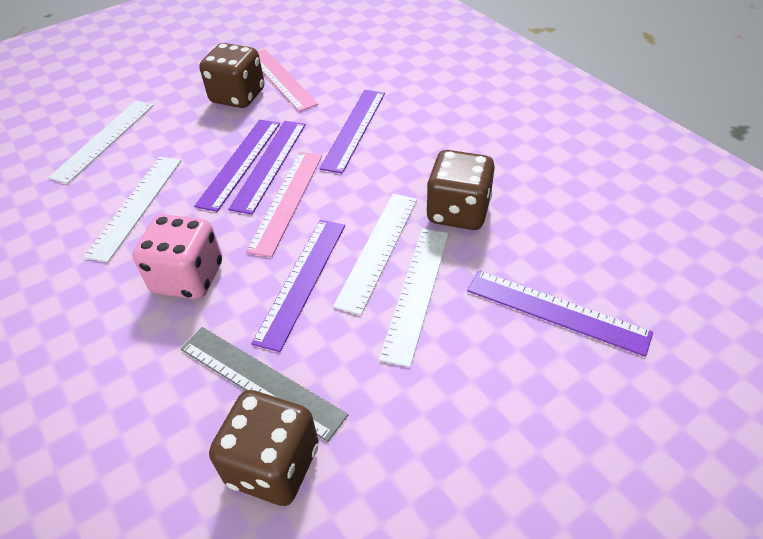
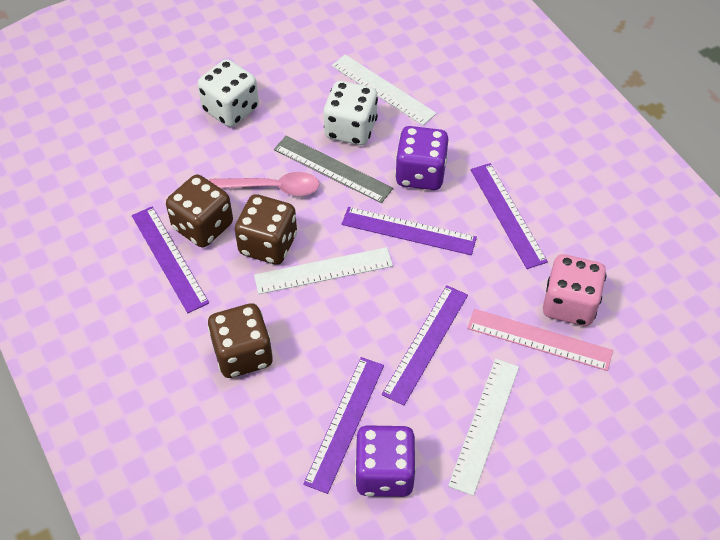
pink ruler: [246,152,322,257] [258,49,318,112] = 2 -> [467,309,613,371] = 1
pink spoon: none = 0 -> [209,172,320,196] = 1
purple dice: none = 0 -> [355,425,416,497] [395,126,448,190] = 2
white dice: none = 0 -> [198,59,259,127] [324,81,378,145] = 2
white ruler: [48,100,154,184] [84,157,181,262] [333,193,417,315] [379,229,449,367] = 4 -> [254,247,393,294] [332,55,437,125] [448,359,519,496] = 3

